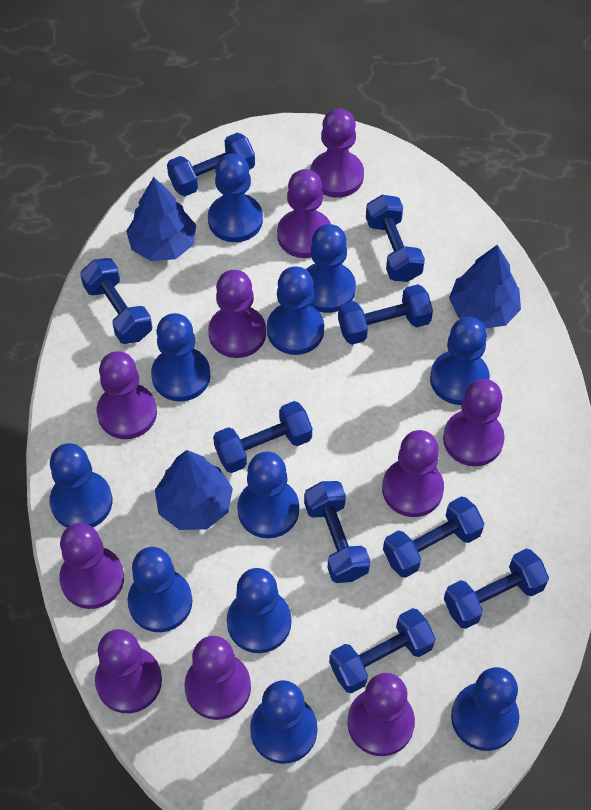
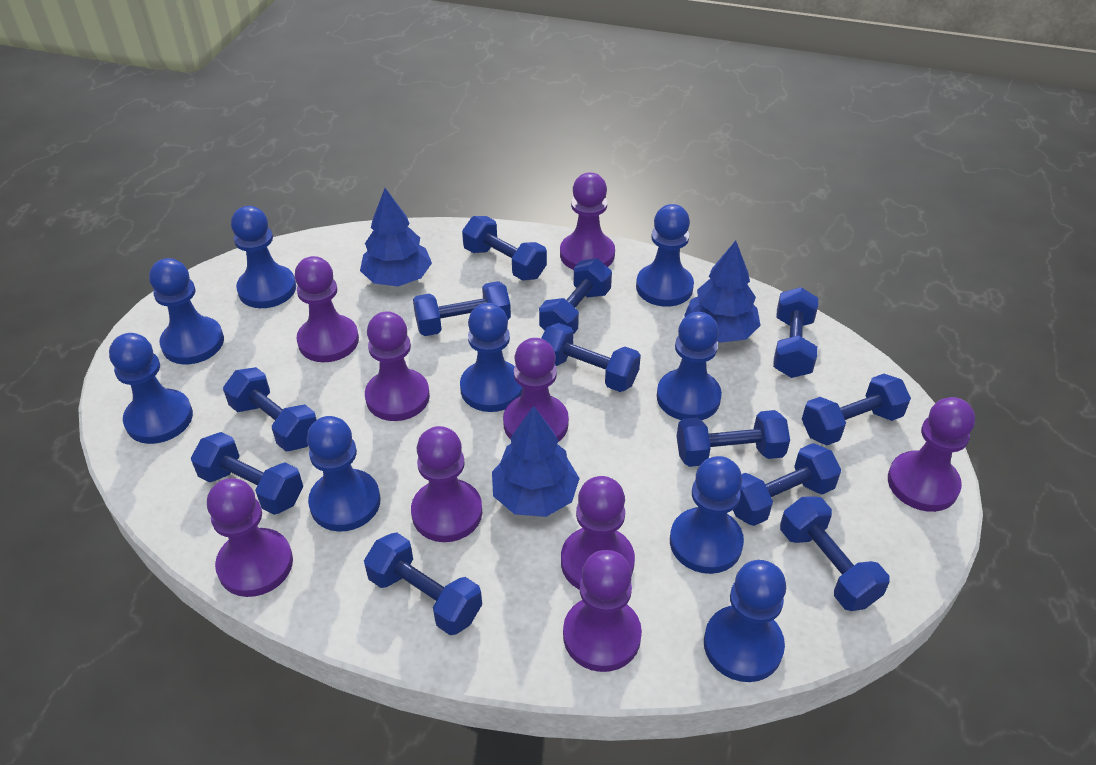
blue dumbbell: [80,258,152,344] [167,133,255,196] [213,401,312,473] [304,481,370,583] [329,608,436,693] [338,284,433,345] [366,195,425,282] [383,496,484,578] [444,549,549,629] = 9 -> [191,432,303,515] [223,367,317,451] [364,532,482,635] [413,281,511,336] [462,216,547,281] [539,258,612,335] [541,323,641,392] [677,410,790,467] [733,443,841,526] [773,287,818,378] [780,496,890,611] [802,374,911,445] = 12
blue pawn: [50,443,112,528] [127,547,192,632] [151,313,210,402] [208,153,263,242] [227,568,291,653] [237,452,299,538] [250,680,318,764] [267,266,324,355] [306,224,356,313] [430,317,490,405] [451,667,519,751] = 11 -> [109,333,193,444] [149,258,224,364] [231,206,296,308] [307,416,381,532] [460,303,523,412] [636,204,694,307] [657,312,722,420] [670,456,744,574] [704,560,786,682] = 9
purple pawn: [59,523,124,609] [95,629,162,713] [97,351,157,439] [184,636,251,720] [208,270,266,358] [277,169,331,258] [310,108,364,198] [347,673,415,756] [382,430,444,517] [443,379,505,466] = 10 -> [207,478,293,597] [294,256,359,362] [365,311,430,421] [411,426,482,542] [503,338,569,442] [560,173,615,270] [561,476,635,590] [563,550,642,672] [888,397,975,512] = 9

